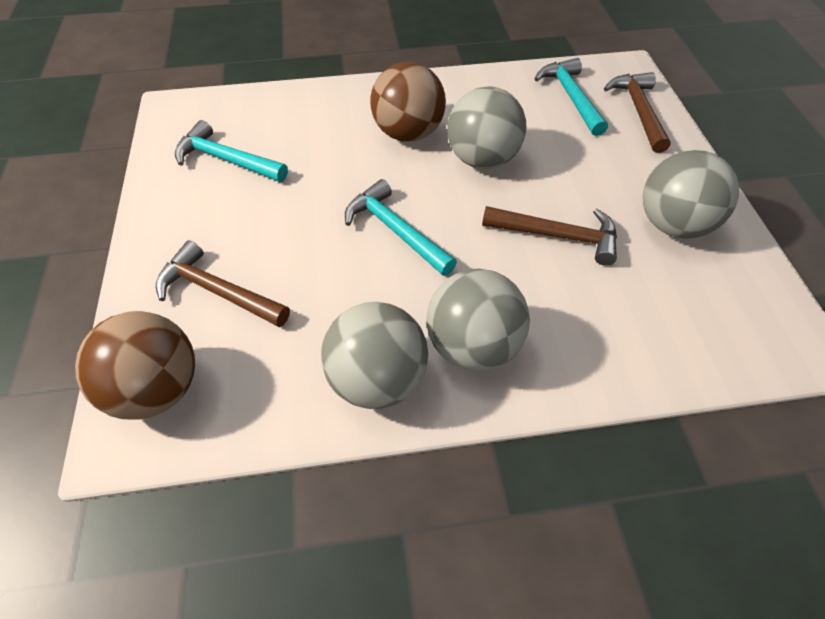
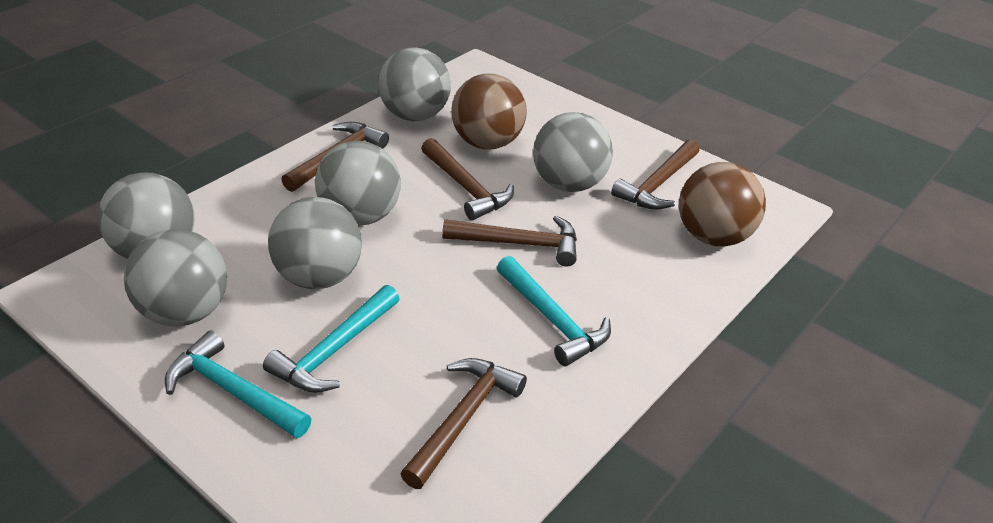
brown hammer: [156,240,290,327] [482,206,617,266] [604,72,671,153] = 3 -> [281,122,389,192] [400,358,527,489] [421,138,514,220] [442,216,577,267] [611,139,700,210] = 5
grey ball: [321,302,428,409] [426,269,530,371] [447,87,527,169] [643,150,739,239] = 4 -> [97,172,194,259] [124,229,227,327] [268,197,362,289] [315,141,401,226] [378,47,451,121] [533,112,613,192] = 6

